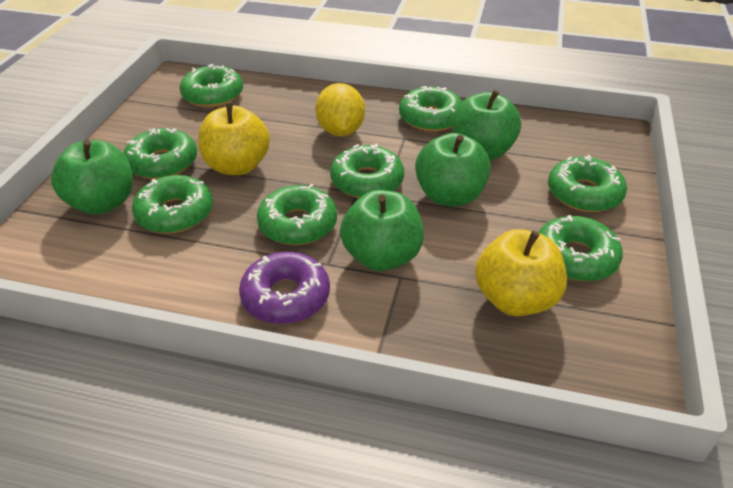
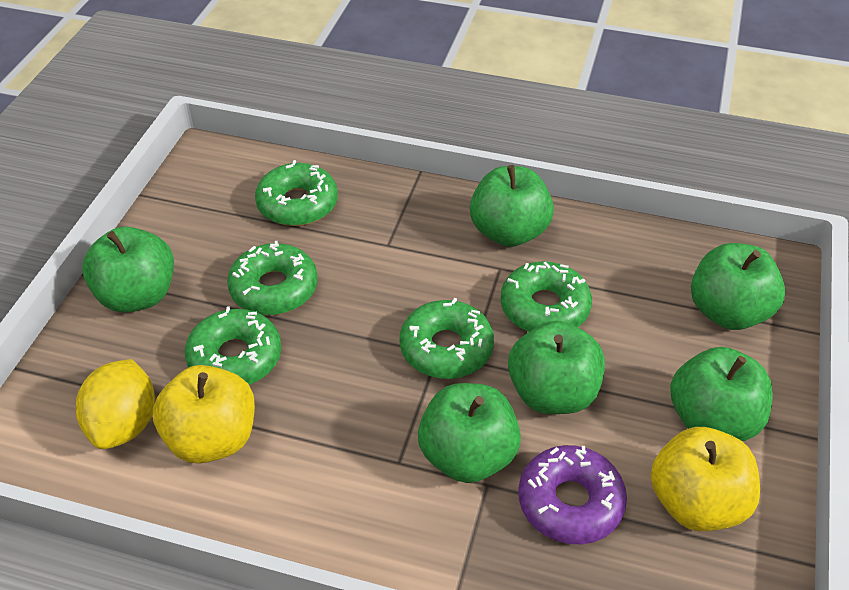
green apple: [51,140,133,215] [340,190,424,271] [415,133,491,206] [452,90,521,160] = 4 -> [82,227,174,313] [418,383,521,483] [470,165,554,247] [508,321,605,414] [670,347,773,441] [691,243,785,330] = 6
green donut: [124,128,197,179] [132,175,213,234] [180,64,243,107] [257,184,337,245] [330,144,404,198] [399,86,463,132] [538,215,623,282] [548,155,627,212] = 8 -> [185,307,281,385] [227,241,318,315] [255,160,338,226] [400,298,494,379] [500,261,592,332] = 5

